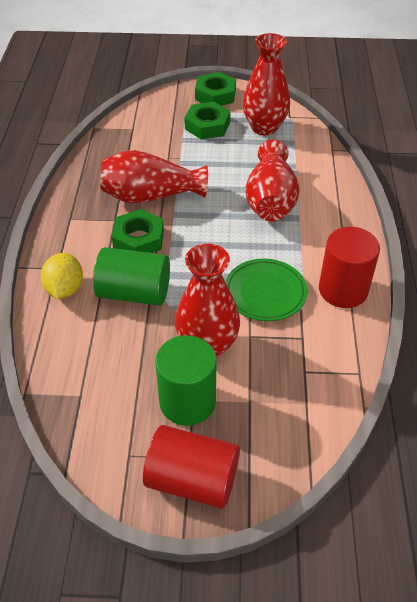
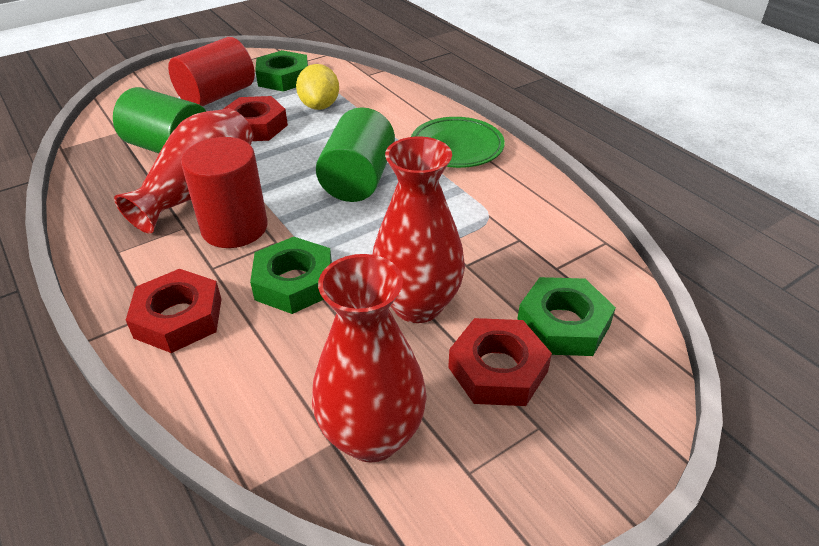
red nut: none = 0 -> [126,269,222,353] [223,96,288,141] [448,318,552,406] = 3
red vase: [100,150,208,204] [175,244,240,358] [243,33,290,135] [245,139,300,222] = 4 -> [114,109,253,234] [312,254,427,463] [372,136,465,323] = 3

